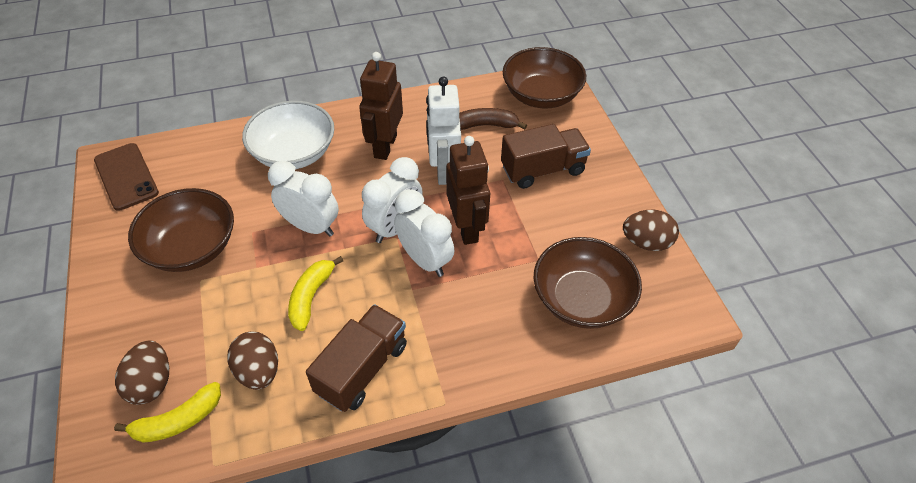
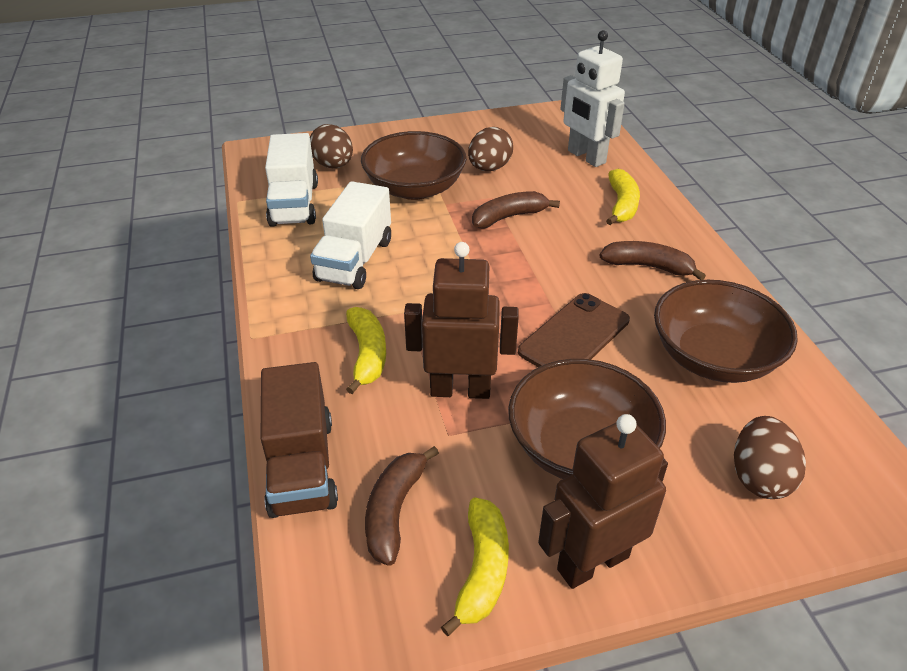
brown banana: [459,108,527,130] = 1 -> [365,446,439,566] [472,191,560,229] [599,241,706,280] = 3
brown truck: [306,304,407,412] [501,124,591,189] = 2 -> [260,362,338,518] = 1
white bowl: [242,101,334,169] = 1 -> none = 0
white clock: [268,161,339,236] [362,157,423,243] [394,189,454,277] = 3 -> none = 0
white truck: none = 0 -> [265,133,318,227] [310,181,391,289] = 2
yellow banana: [114,382,221,443] [288,256,343,331] = 2 -> [346,307,386,394] [441,498,509,636] [606,169,640,225] = 3

